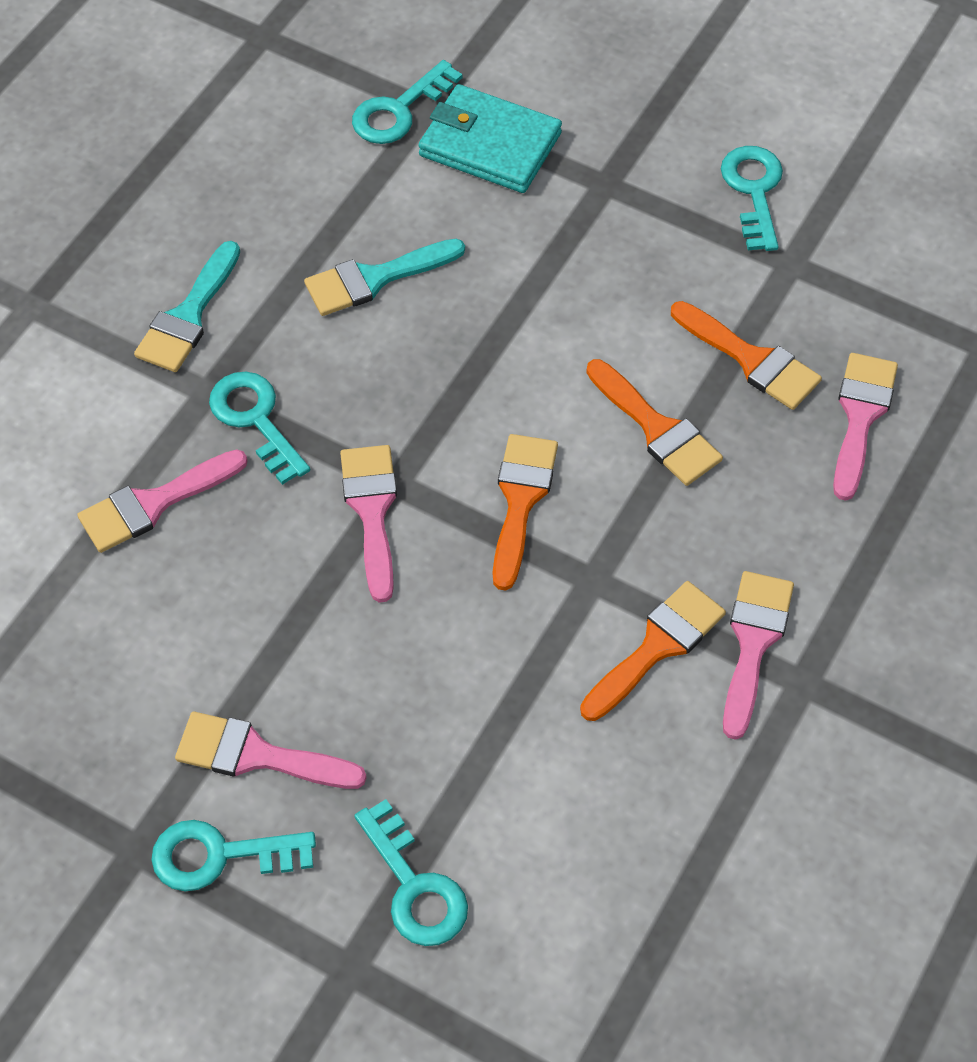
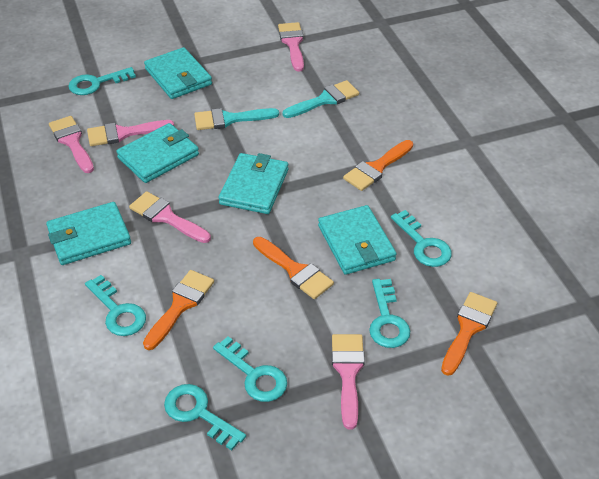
turquoise key: [151,820,316,891] [209,371,310,485] [352,60,463,144] [354,799,468,946] [721,146,783,251] = 5 -> [68,67,136,95] [85,275,146,336] [164,384,246,451] [213,336,287,402] [369,279,410,348] [391,210,452,267] = 6
turquoise wallet: [418,84,562,193] = 1 -> [46,202,131,265] [116,123,199,183] [144,47,212,99] [218,153,288,214] [318,205,397,275] = 5

